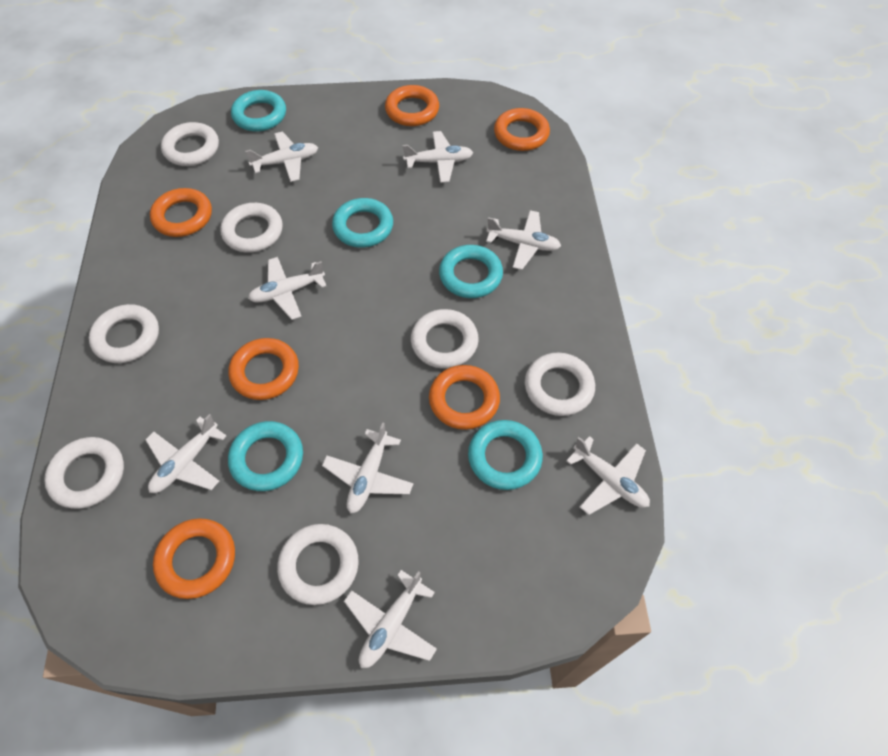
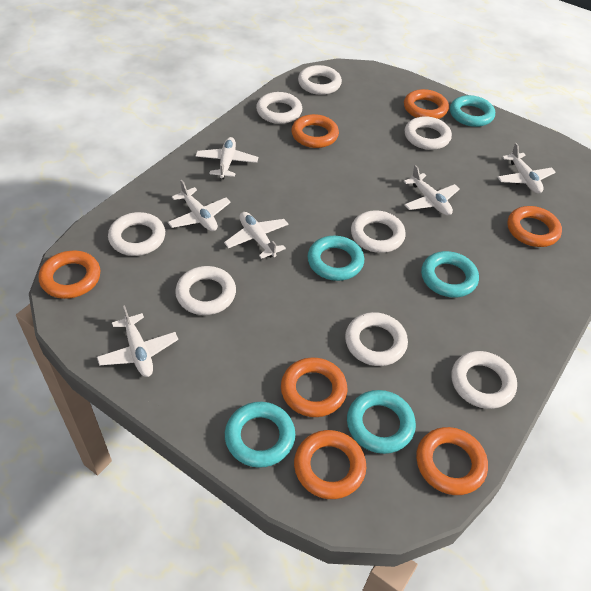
orange ring: [150,188,212,237] [153,518,235,599] [229,338,299,400] [385,85,439,126] [429,365,500,430] [494,108,550,151] = 6 -> [39,251,100,299] [281,357,347,417] [291,114,339,148] [294,430,366,499] [404,89,449,119] [416,427,488,495] [507,206,562,247] = 7
white plane: [145,414,226,493] [245,132,318,182] [248,257,326,320] [322,423,413,514] [344,570,437,668] [403,131,473,183] [486,210,561,270] [566,436,650,515] = 8 -> [97,305,178,377] [168,180,231,231] [196,137,258,179] [224,212,289,259] [404,165,460,215] [497,143,556,194] = 6
white ring: [44,437,124,509] [89,304,159,363] [161,122,219,166] [220,203,283,253] [277,524,359,605] [411,309,479,369] [525,352,595,416] = 7 -> [108,212,165,256] [175,266,236,315] [256,92,302,124] [298,65,342,95] [345,312,408,366] [351,210,406,253] [404,116,452,150] [451,351,517,409] = 8

